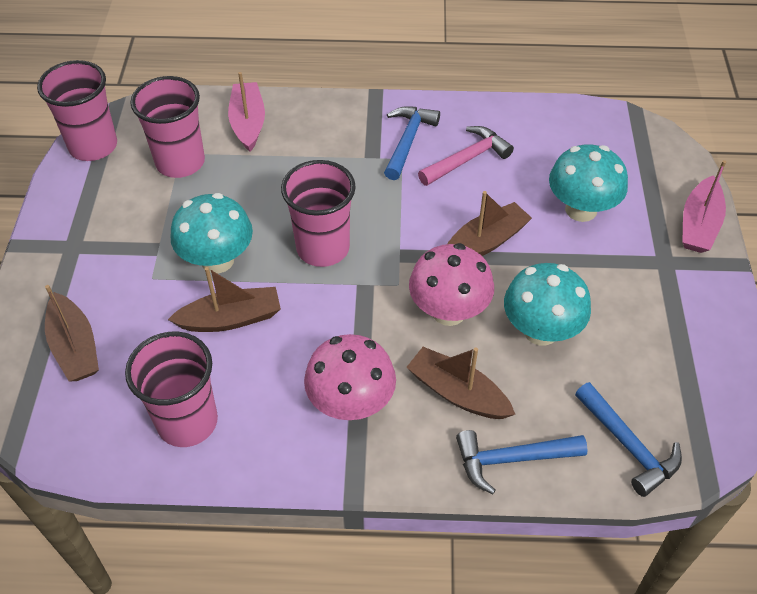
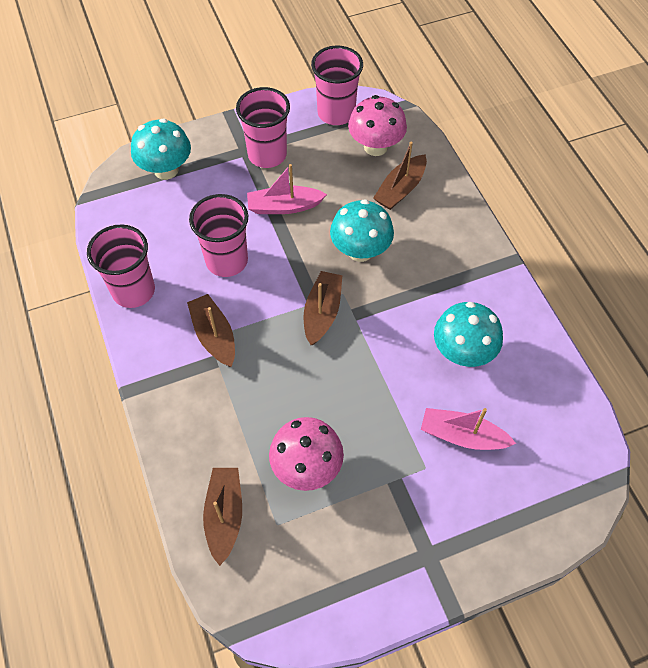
blue hammer: [384,106,440,180] [456,430,588,494] [575,382,682,497] = 3 -> none = 0
pink hammer: [418,126,514,186] = 1 -> none = 0

